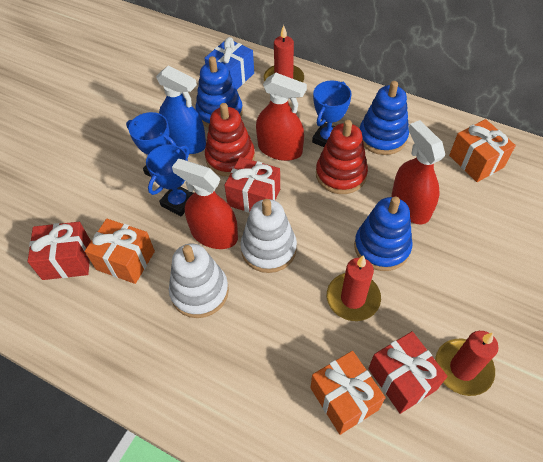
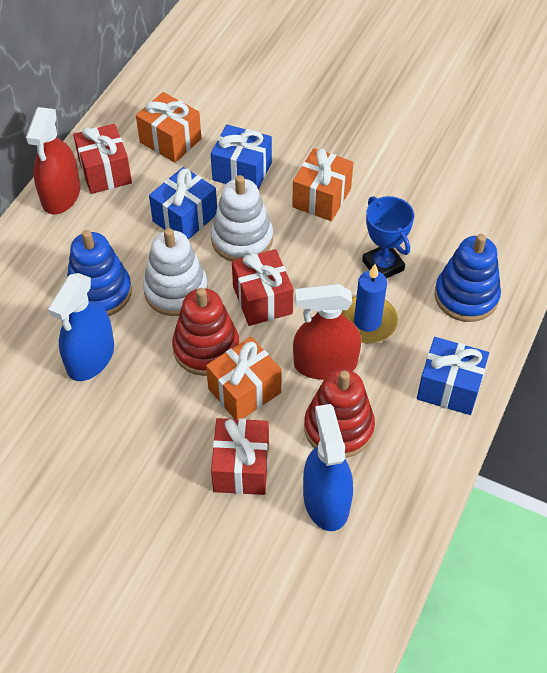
blue candle: none = 0 -> [342,264,398,343] = 1
blue gift: [204,37,254,90] = 1 -> [149,167,217,240] [211,125,272,190] [417,337,489,415] = 3
blue spray bottle: [156,66,206,154] = 1 -> [48,273,114,381] [303,404,353,531] = 2
blue stacking toy: [195,56,243,128] [354,197,412,271] [360,81,409,155] = 3 -> [67,230,132,316] [435,234,501,322] = 2
blue trophy: [126,112,176,177] [146,145,193,216] [312,81,352,147] = 3 -> [362,196,414,278] = 1
red candle: [264,25,304,82] [327,255,381,321] [435,331,499,396] = 3 -> none = 0
red spray bottle: [172,159,238,249] [256,73,307,161] [392,120,445,224] = 3 -> [26,107,80,214] [293,284,361,380] = 2

